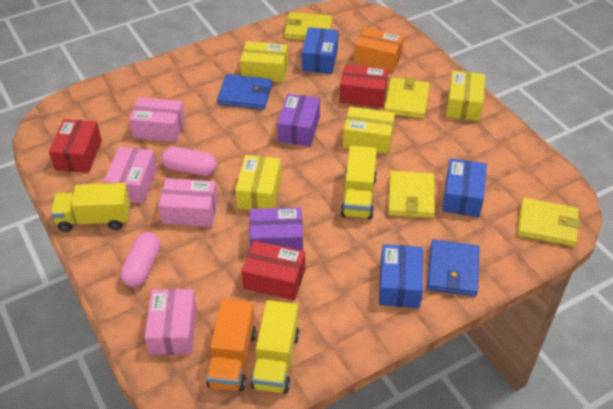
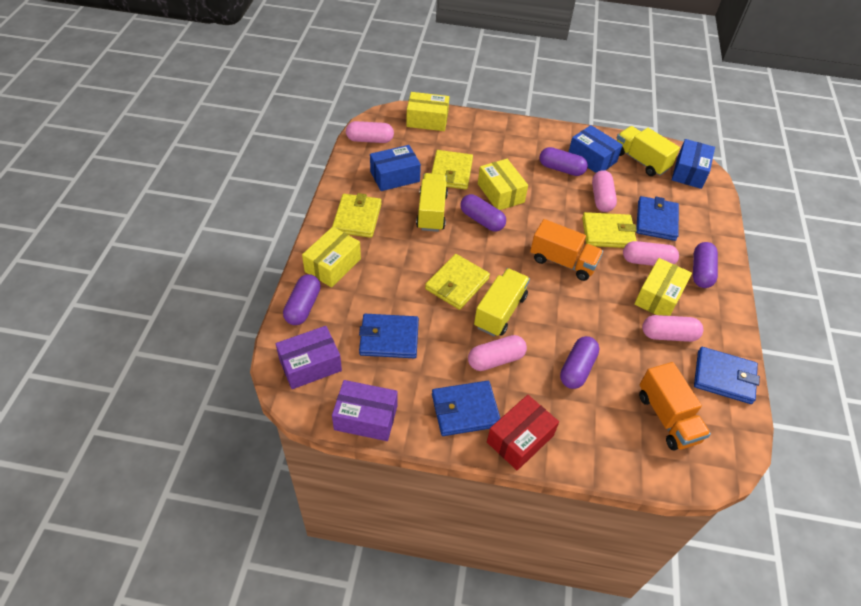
blue wallet: [217,74,272,110] [427,239,480,296] = 2 -> [359,314,419,358] [432,381,501,436] [636,196,679,241] [694,347,760,404] = 4
orange box: [354,27,404,72] = 1 -> none = 0
orange truck: [206,299,256,391] = 1 -> [530,219,603,281] [639,362,711,451] = 2
pink box: [104,147,157,204] [129,97,185,142] [145,289,197,355] [158,178,218,227] = 4 -> none = 0
pink capsule: [121,232,161,287] [161,147,217,176] = 2 -> [346,121,394,143] [468,335,527,371] [592,170,617,212] [623,241,679,266] [642,315,703,342] = 5
purple capsule: none = 0 -> [283,274,321,325] [460,194,506,232] [539,147,588,176] [560,336,599,389] [693,242,718,288] = 5
red box: [49,119,102,173] [242,241,305,300] [339,64,388,108] = 3 -> [487,395,559,470] = 1

